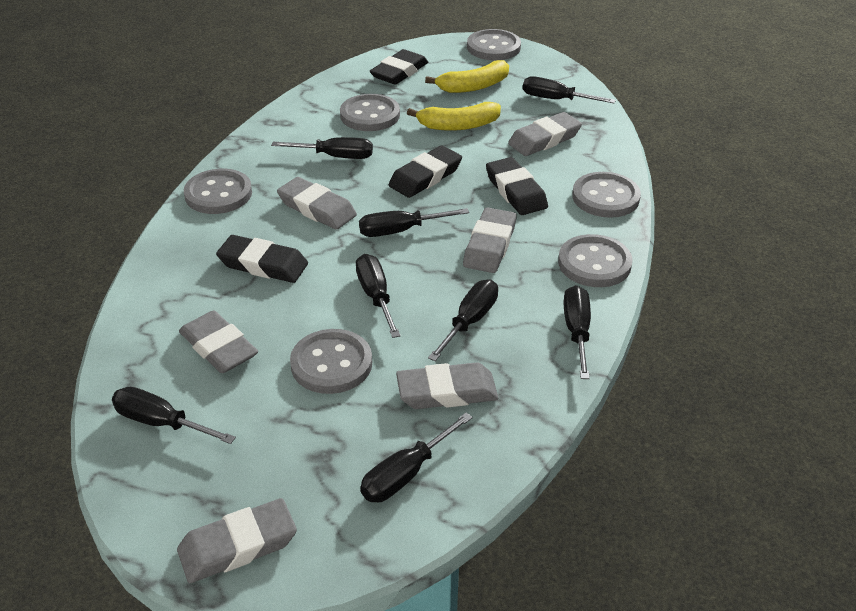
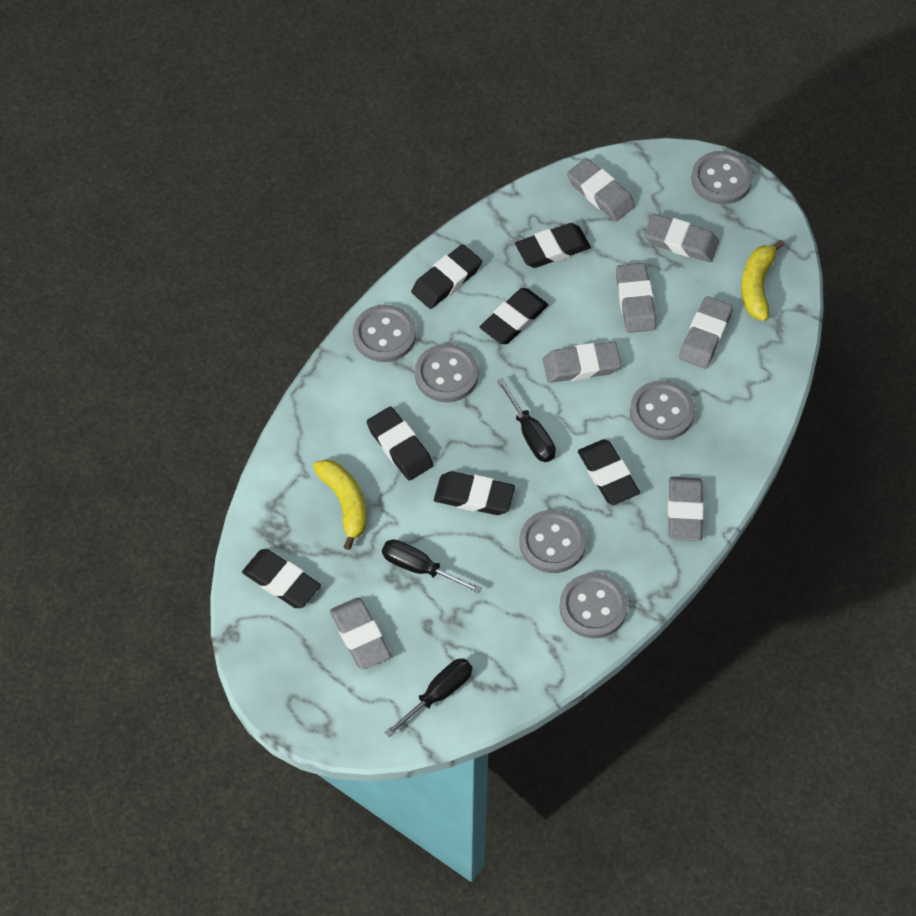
black eraser: [216,235,308,283] [370,49,428,85] [389,145,462,198] [486,157,548,215] = 4 -> [242,549,321,608] [367,406,433,481] [411,244,482,309] [434,471,515,515] [480,288,549,344] [515,223,591,268] [578,439,640,505] = 7
black screwdriver: [112,387,236,444] [271,137,373,159] [356,254,401,338] [359,208,469,237] [360,413,473,502] [428,279,498,361] [523,76,616,103] [564,285,591,379] = 8 -> [382,539,482,593] [384,658,472,737] [497,378,556,462] = 3
grey eraser: [177,498,297,583] [179,310,258,373] [277,177,357,230] [396,362,499,409] [463,207,517,273] [508,112,582,156] = 6 -> [330,597,391,670] [543,342,621,383] [567,158,635,221] [616,263,656,333] [644,214,719,262] [668,477,704,541] [679,296,733,369] = 7

